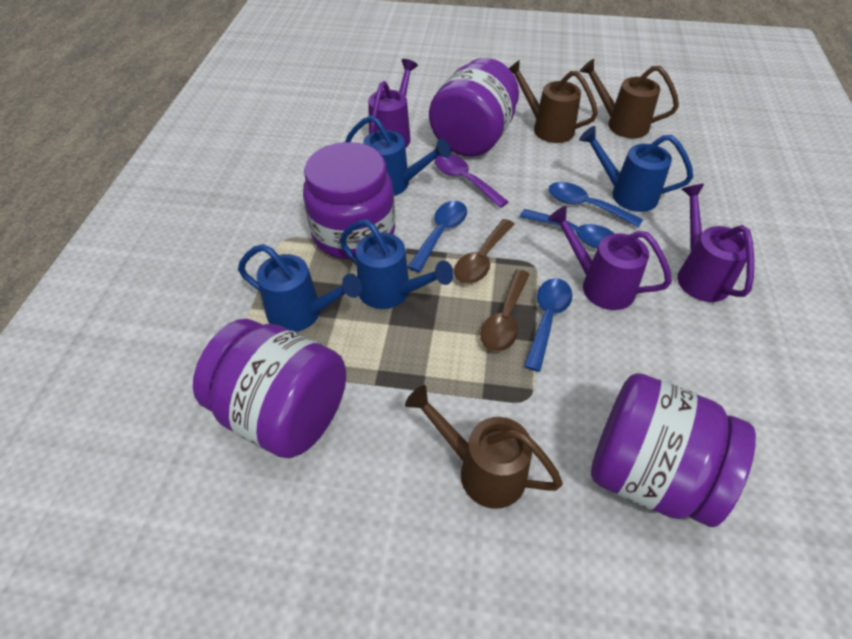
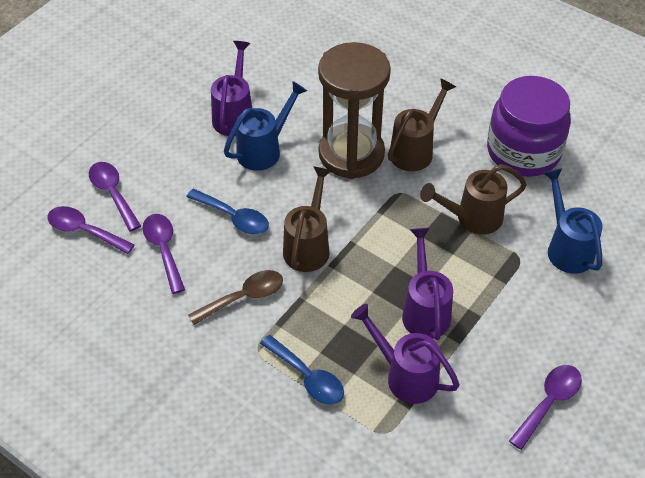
blue spoon: [408,201,467,272] [520,209,615,249] [524,278,572,372] [549,182,643,228] = 4 -> [186,189,269,235] [260,335,344,405] = 2
blue watering can: [238,244,362,332] [339,220,454,309] [345,115,451,196] [579,126,693,212] = 4 -> [224,81,307,171] [543,168,603,274] = 2
brown hourglass: none = 0 -> [318,42,391,179] = 1
brown spoon: [454,219,515,284] [480,269,530,352] = 2 -> [188,270,283,325] = 1
purple jar: [193,319,346,458] [303,142,395,259] [429,58,519,157] [591,373,756,527] = 4 -> [487,76,571,177] = 1
purple spoon: [435,154,509,208] = 1 -> [47,206,135,254] [89,162,141,232] [142,214,185,294] [509,365,582,450] = 4

